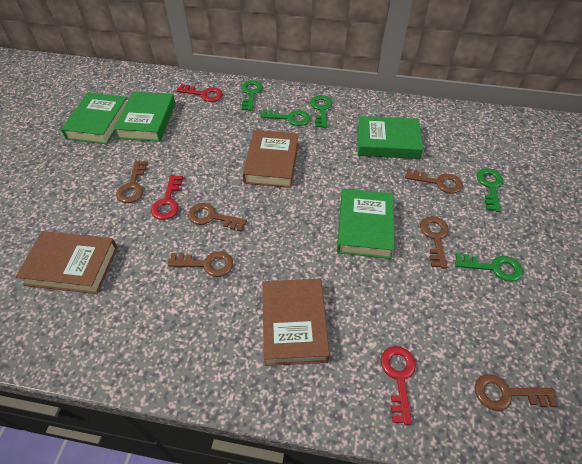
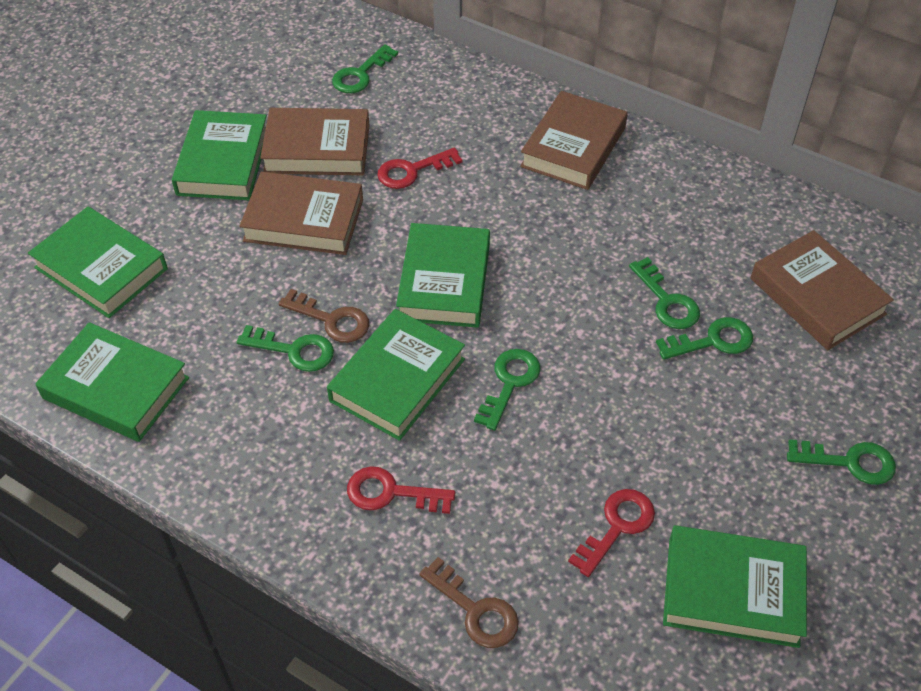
brown book: [16,231,118,294] [242,130,299,188] [262,279,330,366] = 3 -> [239,172,363,255] [260,108,369,175] [520,91,628,190] [751,230,894,350] = 4
brown key: [116,161,148,203] [167,251,233,277] [188,203,247,231] [405,169,463,194] [420,216,449,268] [475,374,557,411] = 6 -> [279,289,369,343] [419,557,519,648] = 2
green book: [61,93,127,144] [114,92,176,142] [337,189,394,259] [357,116,423,159] = 4 -> [28,207,168,318] [35,322,189,442] [172,110,267,200] [327,309,465,441] [396,223,490,328] [663,525,807,648] = 6
green key: [241,80,263,111] [260,109,310,126] [310,95,332,128] [455,253,523,282] [476,168,503,212] = 5 -> [237,325,334,372] [332,44,398,93] [474,349,540,430] [629,257,700,329] [656,317,753,360] [787,439,896,485] = 6

